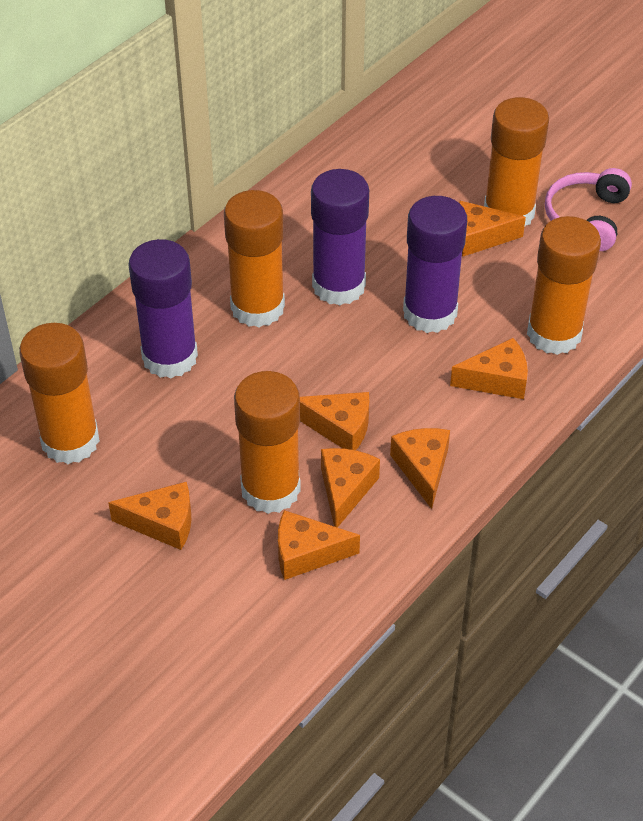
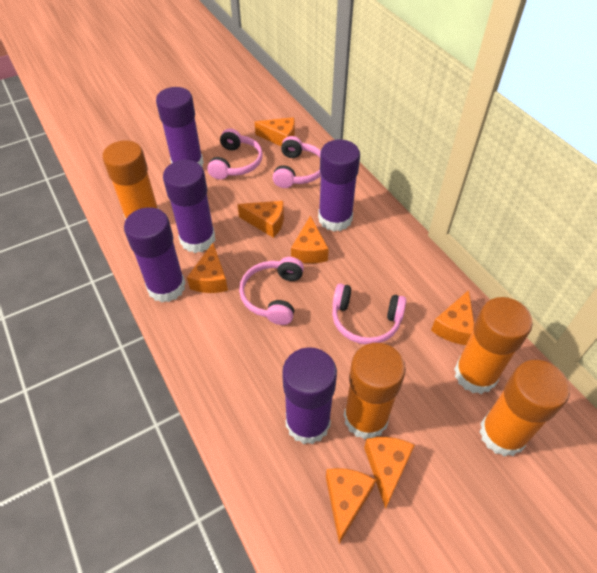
orange glue stick: [19,323,100,464] [224,190,285,327] [234,371,301,514] [484,97,549,228] [527,216,601,355] = 5 -> [102,140,158,220] [344,343,406,440] [454,297,533,394] [479,360,570,457] = 4
pink headphones: [545,168,632,251] = 1 -> [207,128,263,180] [239,257,304,325] [273,136,321,188] [332,283,406,344] = 4
purple glue stick: [128,239,198,378] [311,169,369,306] [403,196,467,333] = 3 -> [124,207,186,303] [156,87,204,168] [163,160,215,253] [282,347,337,444] [318,139,360,231] = 5

